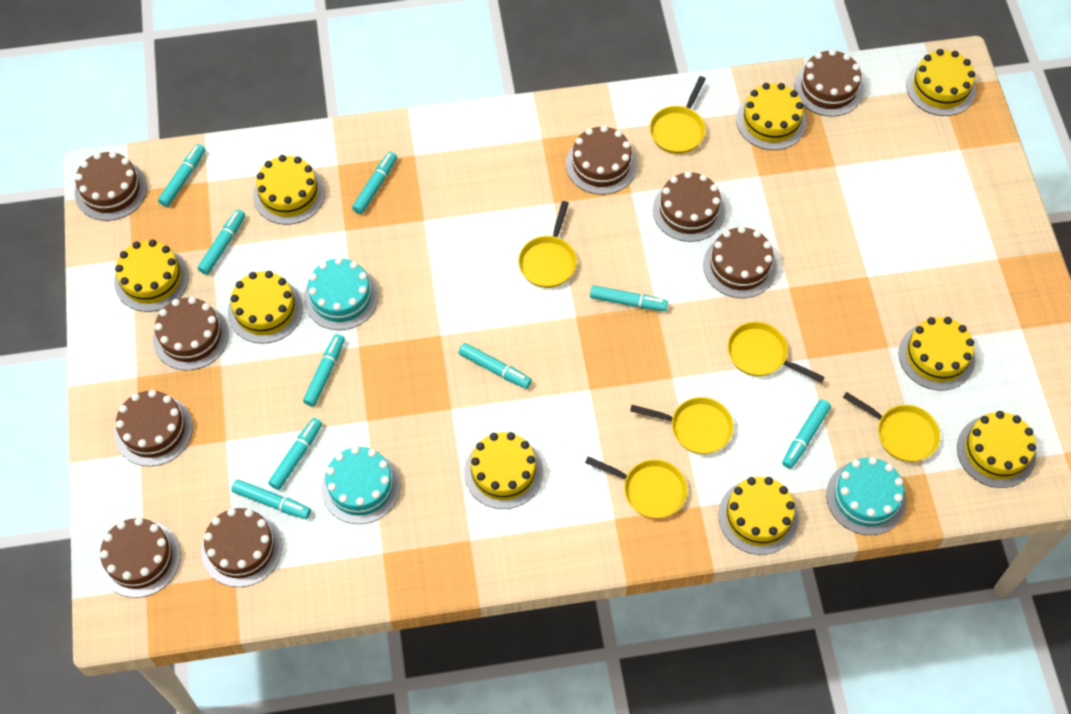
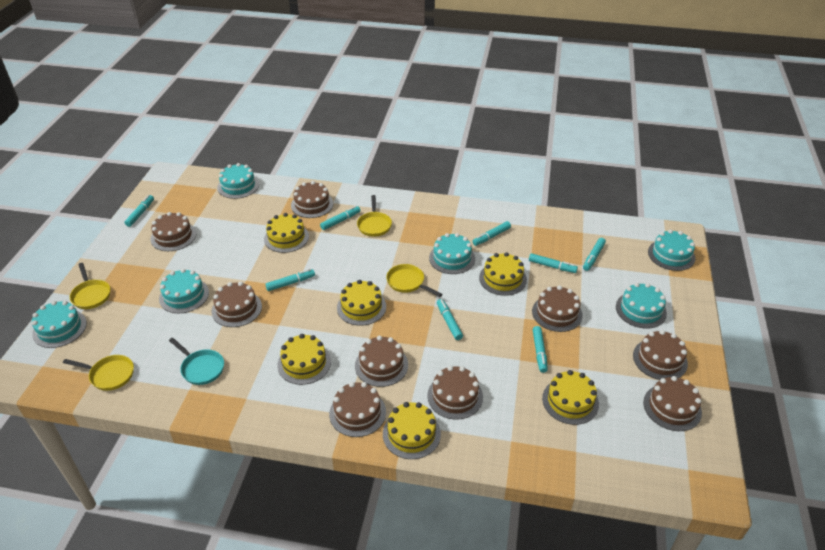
turquoise cake: [304,257,378,330] [321,446,401,524] [826,457,906,535] = 3 -> [32,301,87,348] [159,269,209,313] [217,163,259,199] [429,233,475,274] [616,283,667,329] [648,229,695,271] = 6
turquoise marker: [158,144,205,207] [198,209,245,275] [232,479,311,519] [268,418,322,490] [303,334,345,407] [352,152,397,214] [459,343,532,389] [590,285,668,311] [782,400,831,469] = 9 -> [124,195,154,227] [265,269,315,291] [320,206,360,230] [437,299,463,340] [472,221,511,246] [529,253,578,273] [533,326,548,373] [583,238,606,271] = 8
turquoise pan: none = 0 -> [169,338,224,385] = 1
yellow cake: [114,240,189,312] [228,271,303,344] [253,155,325,225] [464,432,543,509] [718,477,799,555] [736,83,806,150] [899,317,975,390] [906,49,976,116] [957,411,1036,488] = 9 -> [264,213,309,253] [277,334,331,385] [337,280,386,326] [383,402,441,459] [479,252,527,296] [542,370,599,425] = 6
yellow pan: [518,201,577,288] [585,456,687,519] [630,397,734,454] [650,76,706,154] [727,322,824,383] [843,392,940,462] = 6 -> [63,355,134,391] [70,263,110,309] [357,195,392,237] [386,264,442,297] = 4

